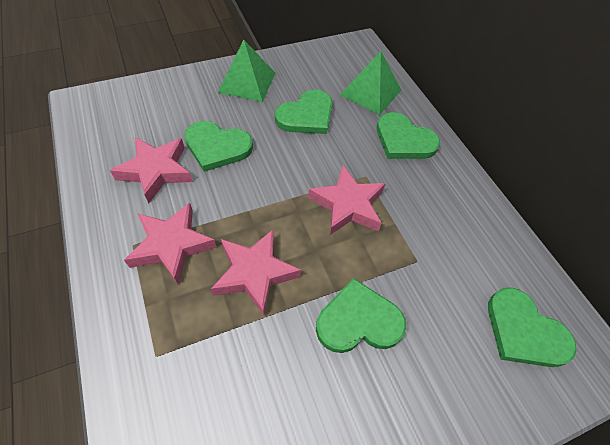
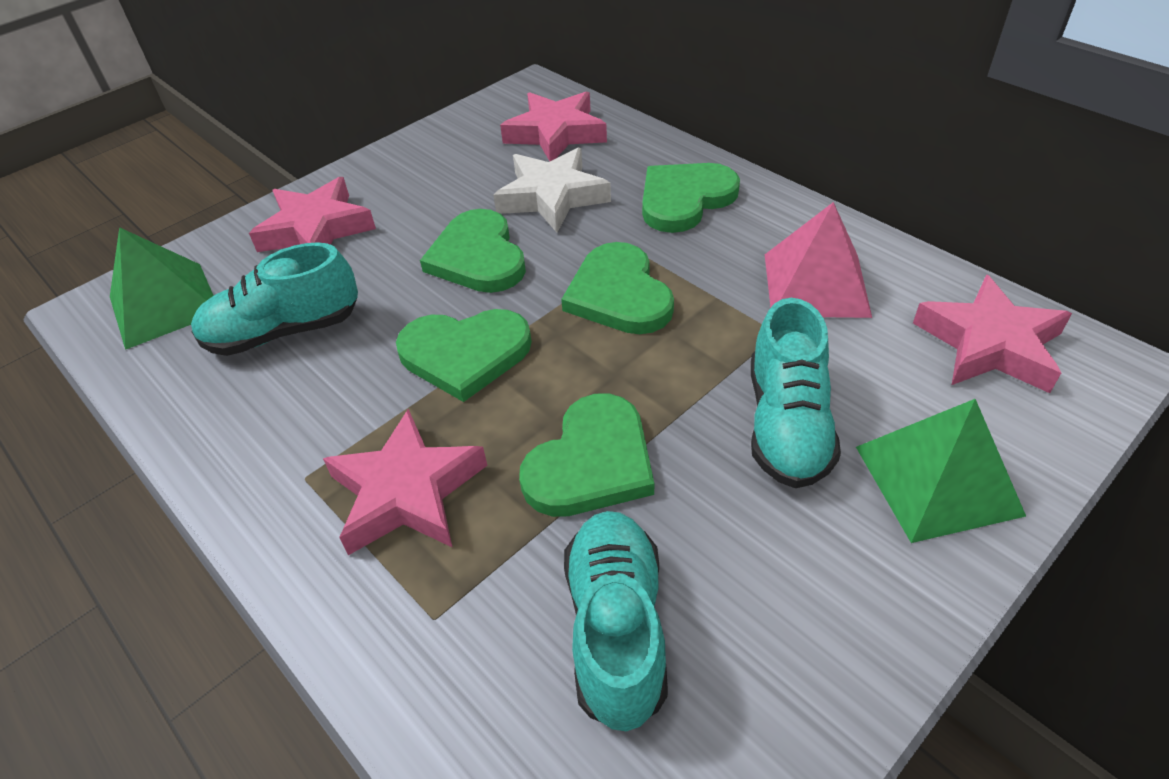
pink pyramid: none = 0 -> [765,202,872,318] = 1
turquoise shoe: none = 0 -> [191,242,358,356] [564,511,668,731] [751,298,841,488] = 3
white star: none = 0 -> [493,148,611,233] = 1

